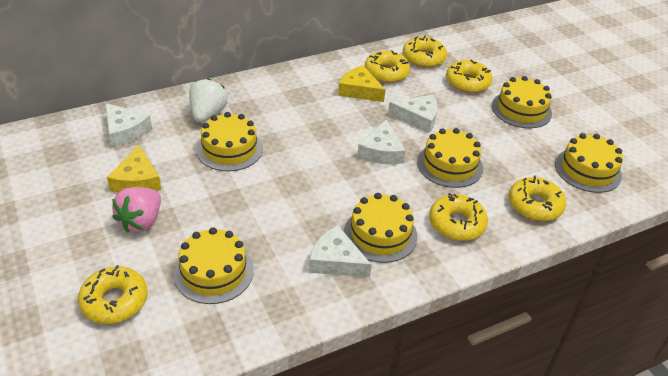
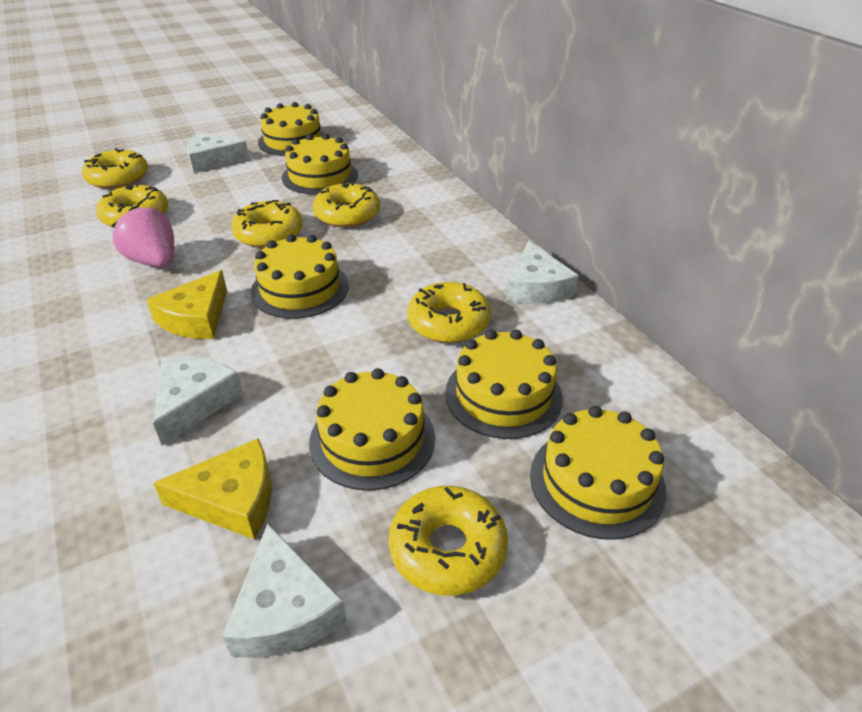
white strawberry: [189,78,228,122] = 1 -> none = 0

